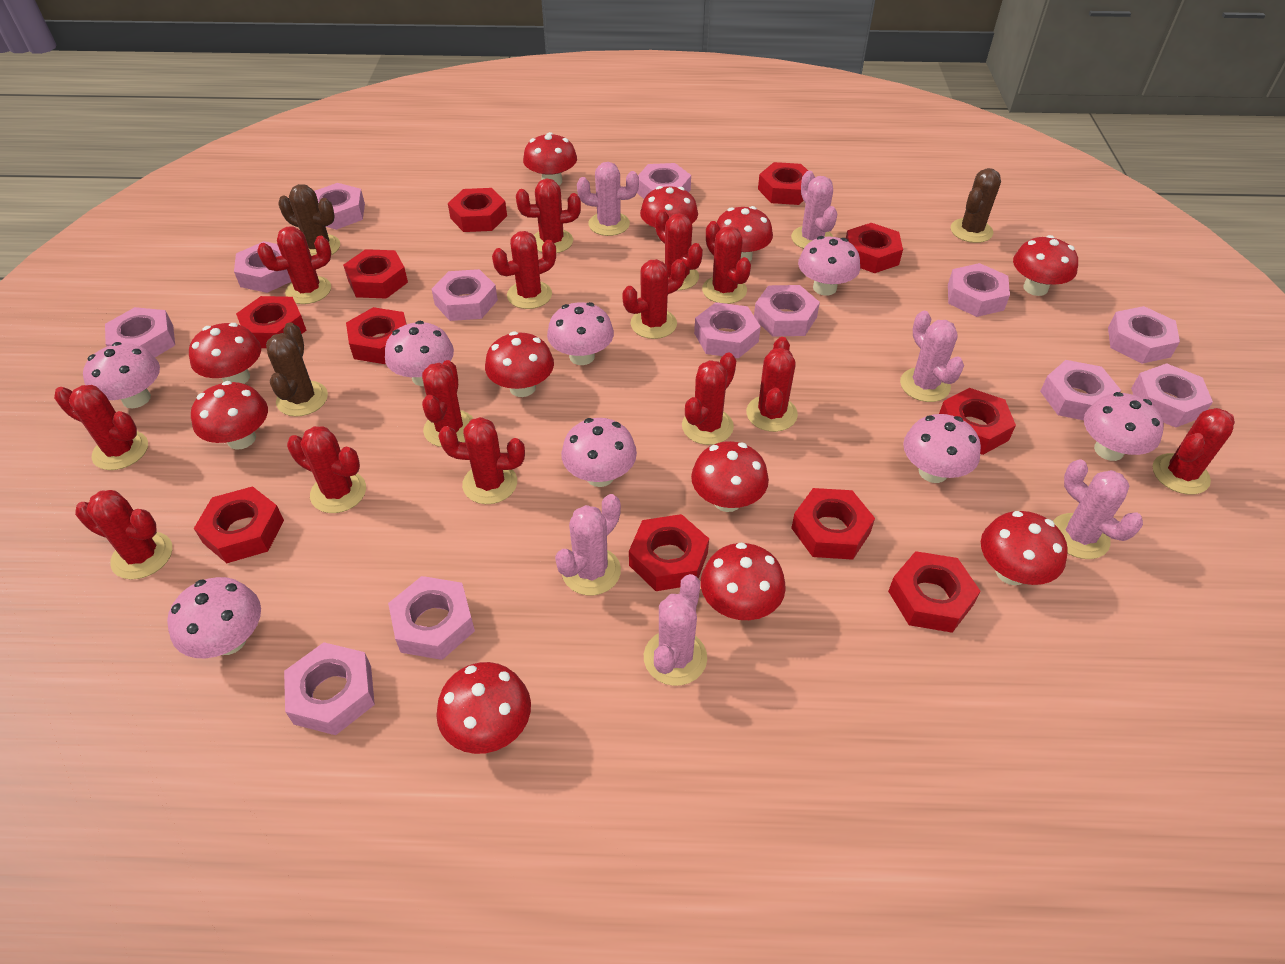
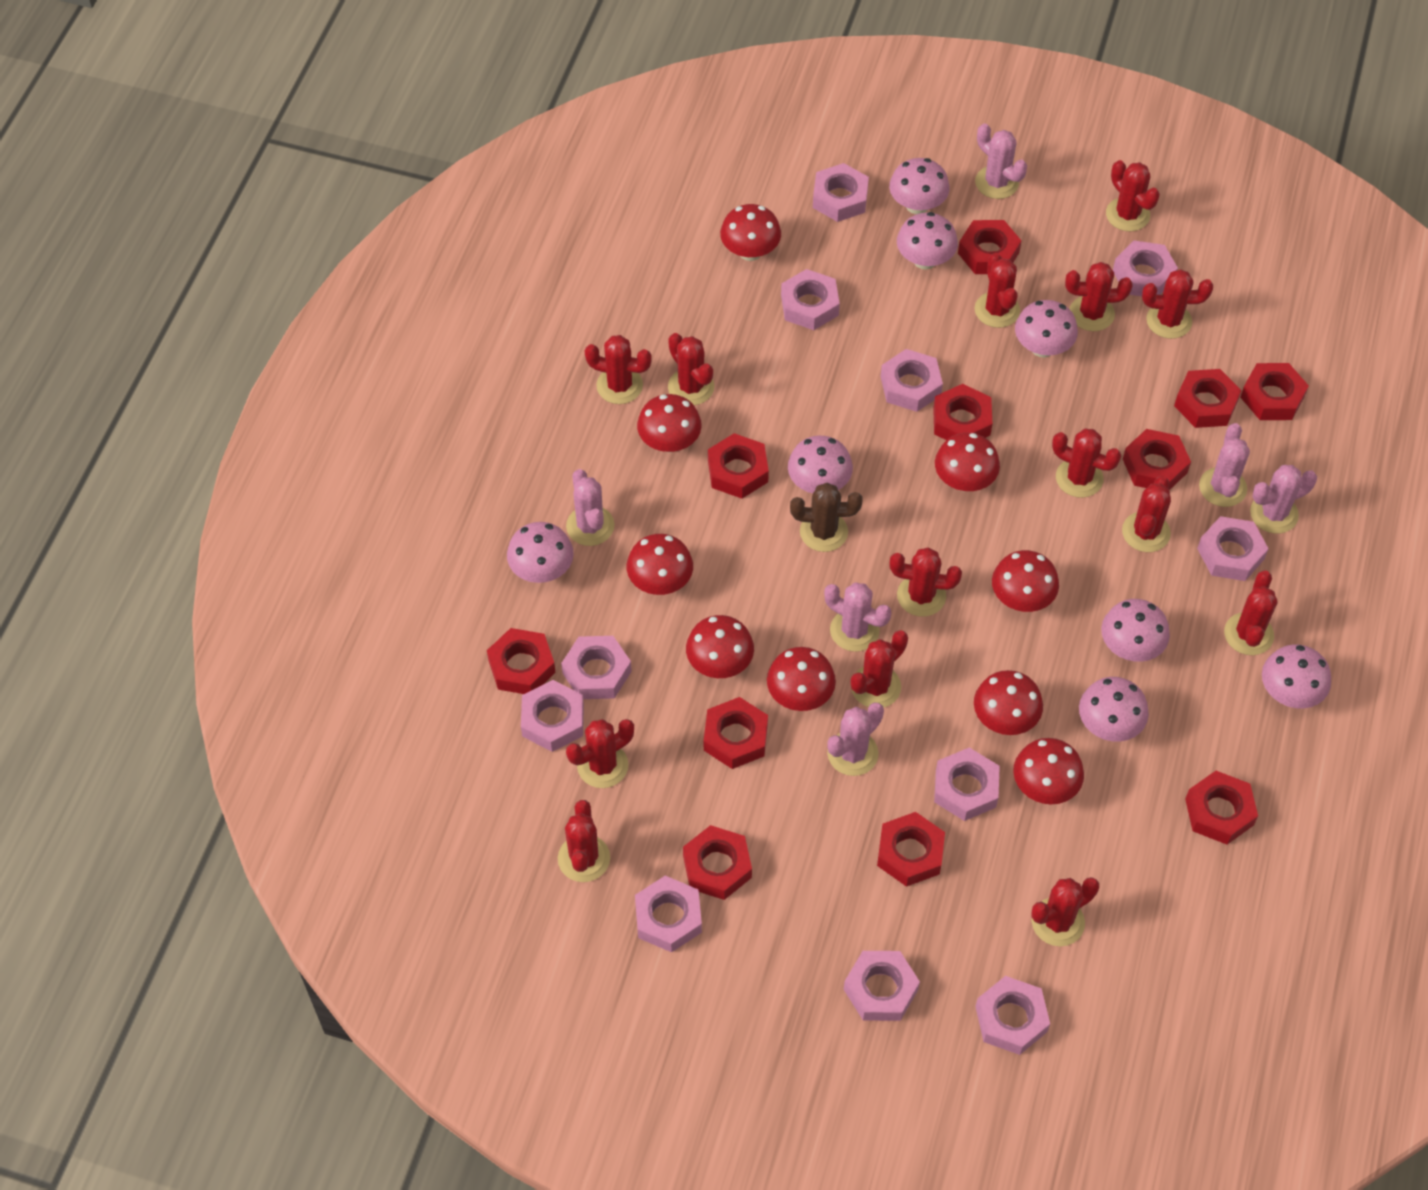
brown cactus: [266,322,328,417] [278,184,340,256] [951,168,1001,243] = 3 -> [790,483,862,552] = 1
pink nut: [105,307,175,357] [234,241,291,293] [284,642,375,735] [314,183,365,230] [388,576,475,660] [431,269,498,321] [637,163,691,199] [694,302,761,358] [754,285,820,336] [948,263,1010,317] [1040,360,1121,420] [1108,306,1180,364] [1131,363,1213,428] = 13 -> [521,680,584,752] [561,636,632,699] [635,876,702,952] [781,269,840,330] [813,163,869,222] [844,951,920,1021] [881,349,943,412] [934,748,1000,821] [975,976,1050,1055] [1113,240,1178,296] [1197,516,1269,581] = 11
red mushroom: [189,323,261,384] [191,381,268,449] [436,662,531,754] [485,332,554,397] [523,132,577,185] [640,186,698,240] [691,441,769,512] [701,543,786,620] [716,206,773,262] [981,511,1068,585] [1013,235,1078,296] = 11 -> [627,534,693,595] [637,394,702,452] [686,615,754,678] [720,204,781,261] [767,647,836,711] [935,433,1000,491] [974,670,1043,735] [992,550,1059,612] [1013,738,1084,804] = 9

